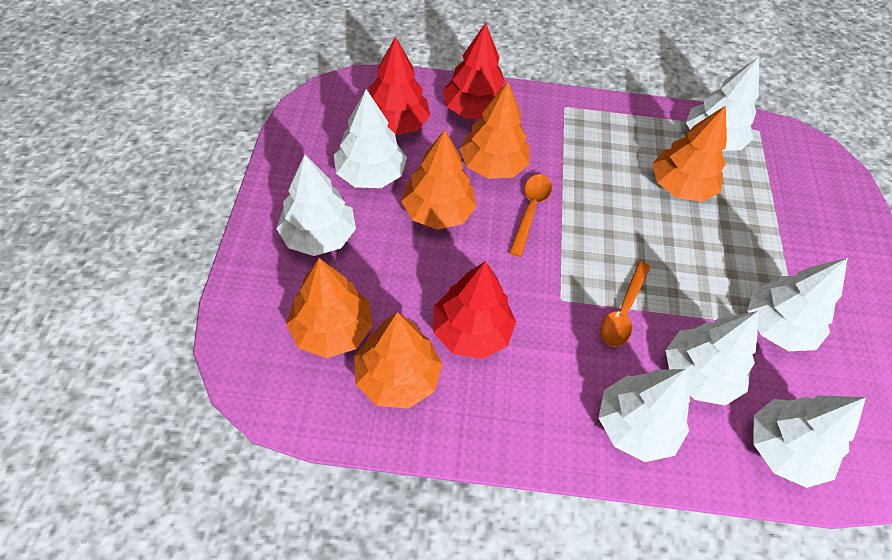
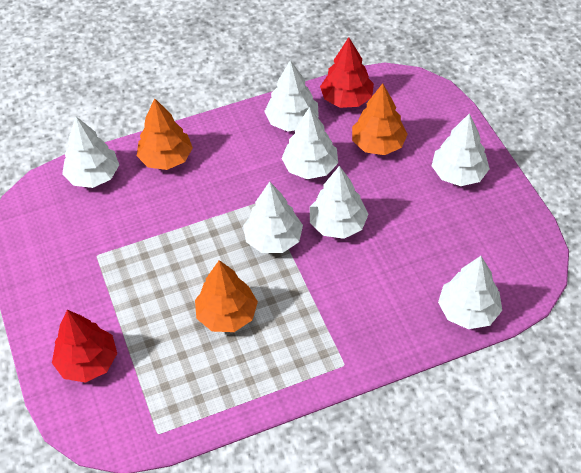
orange spoon: [509,174,552,257] [600,261,651,347] = 2 -> none = 0
orange tree: [286,258,373,358] [354,312,442,409] [401,130,477,230] [460,82,530,179] [652,105,727,202] = 5 -> [137,98,193,170] [195,260,258,332] [352,83,408,155] = 3
red tree: [369,36,430,136] [433,261,516,359] [443,23,505,119] = 3 -> [52,310,117,383] [320,37,374,108] = 2

